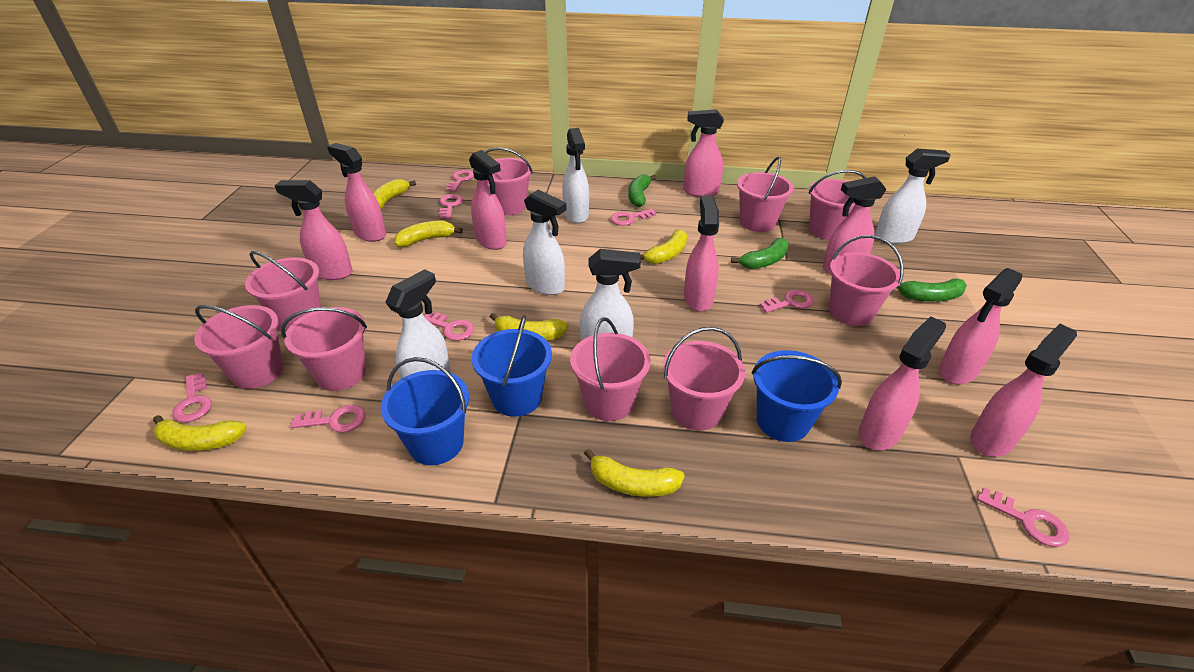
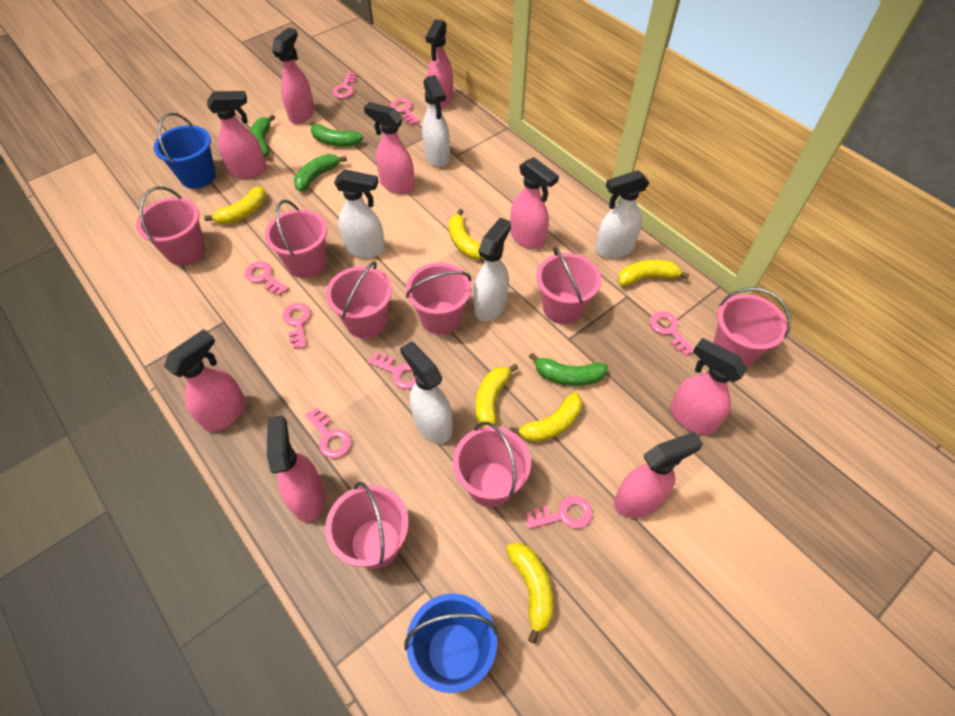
blue bucket: [381,357,469,465] [472,315,552,417] [752,350,842,442] = 3 -> [154,113,216,189] [404,594,499,693] = 2
green banana: [628,174,656,207] [731,238,789,269] [897,278,967,302] = 3 -> [250,114,275,157] [294,154,347,192] [309,121,363,147] [529,353,608,386] = 4
pink bucket: [194,305,283,389] [245,251,321,332] [281,307,367,391] [485,147,533,215] [570,318,651,421] [663,327,745,431] [737,157,794,232] [808,170,867,240] [829,235,904,326] = 9 -> [136,186,206,266] [265,200,327,278] [325,482,409,569] [326,261,392,339] [406,263,471,335] [453,422,531,507] [536,246,601,324] [713,287,791,367] = 8

